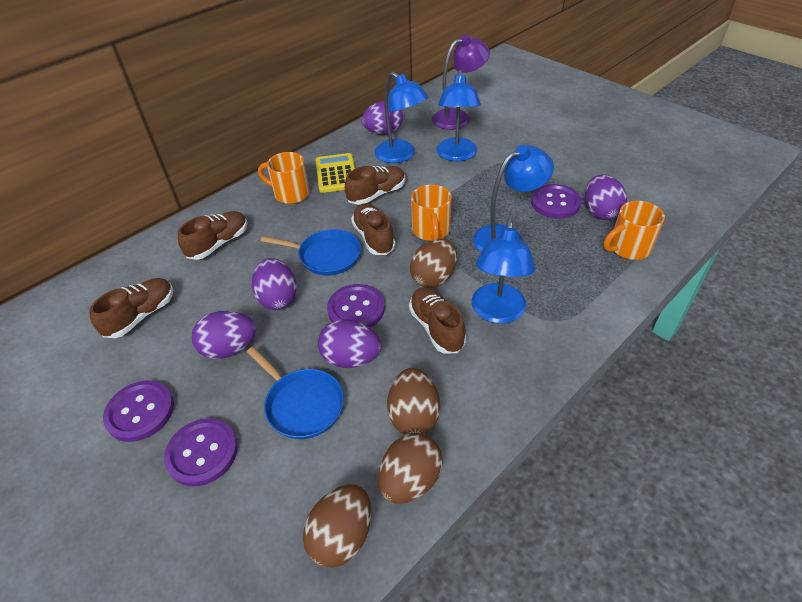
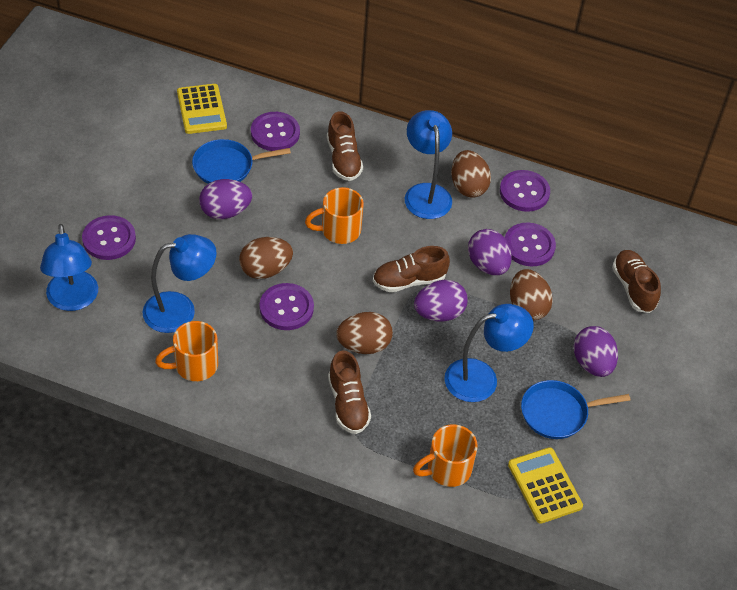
brown shoe: [89,278,173,338] [178,211,247,260] [345,166,405,205] [351,203,395,255] [409,287,466,353] = 5 -> [327,111,363,181] [328,351,371,434] [373,246,450,292] [612,250,661,313] = 4
purple button: [103,381,174,442] [164,418,238,486] [327,284,385,328] [531,184,581,219] = 4 -> [82,215,136,260] [251,112,300,151] [260,283,314,330] [500,170,550,212] [505,223,556,266] = 5
purple egg: [192,311,256,359] [252,258,297,310] [318,319,381,368] [362,101,403,134] [585,175,627,220] = 5 -> [199,179,252,219] [414,280,468,322] [468,229,512,275] [573,326,618,377] = 4
purple lamp: [432,35,490,130] = 1 -> none = 0
yellow calculator: [315,153,355,193] = 1 -> [177,84,227,134] [508,447,583,524] = 2

